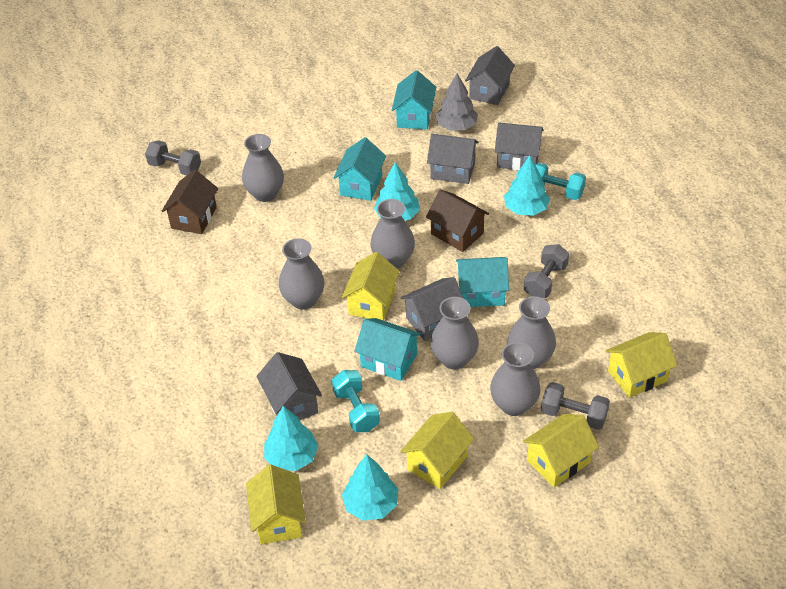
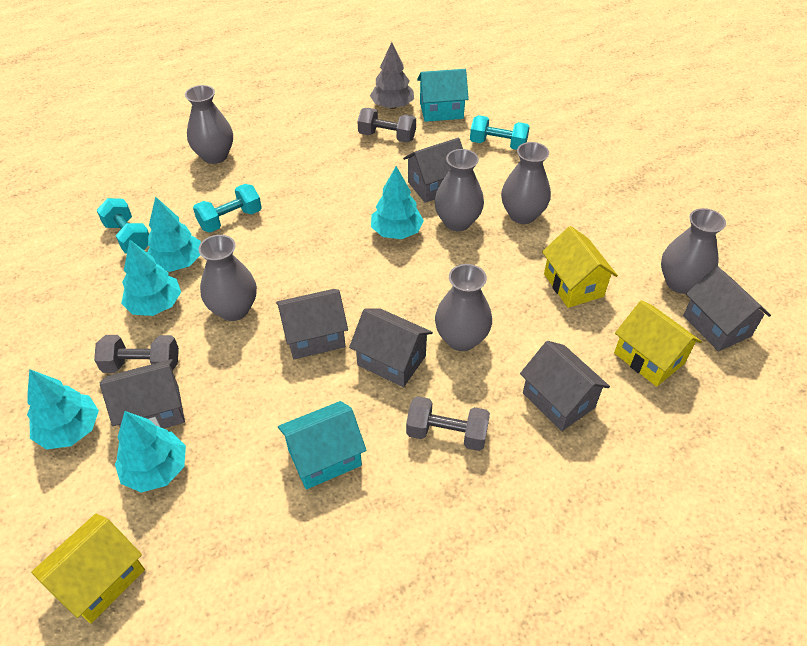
brown house: [162,170,218,234] [426,190,489,252] = 2 -> none = 0
grey house: [257,352,322,420] [401,277,464,341] [427,134,479,184] [465,46,515,105] [495,123,544,171] = 5 -> [100,359,185,428] [276,289,348,359] [349,308,433,387] [403,138,463,203] [520,341,610,431] [683,266,771,351] = 6
turquoise dumbbell: [332,370,380,432] [535,163,586,200] = 2 -> [97,198,149,254] [193,184,262,233] [470,115,530,150] = 3
turquoise house: [333,137,386,201] [354,318,421,381] [392,70,436,130] [456,257,509,307] = 4 -> [278,401,367,489] [417,69,469,122] = 2
turquoise tree: [264,406,318,471] [342,454,398,521] [374,162,420,220] [504,155,550,216] = 4 -> [27,369,99,450] [115,411,186,493] [121,239,181,316] [147,196,201,272] [371,166,424,239] = 5
yellow house: [246,464,306,544] [342,252,400,321] [400,412,474,489] [523,414,599,487] [606,332,677,398] = 5 -> [31,514,145,624] [542,226,618,308] [614,300,702,387] = 3

